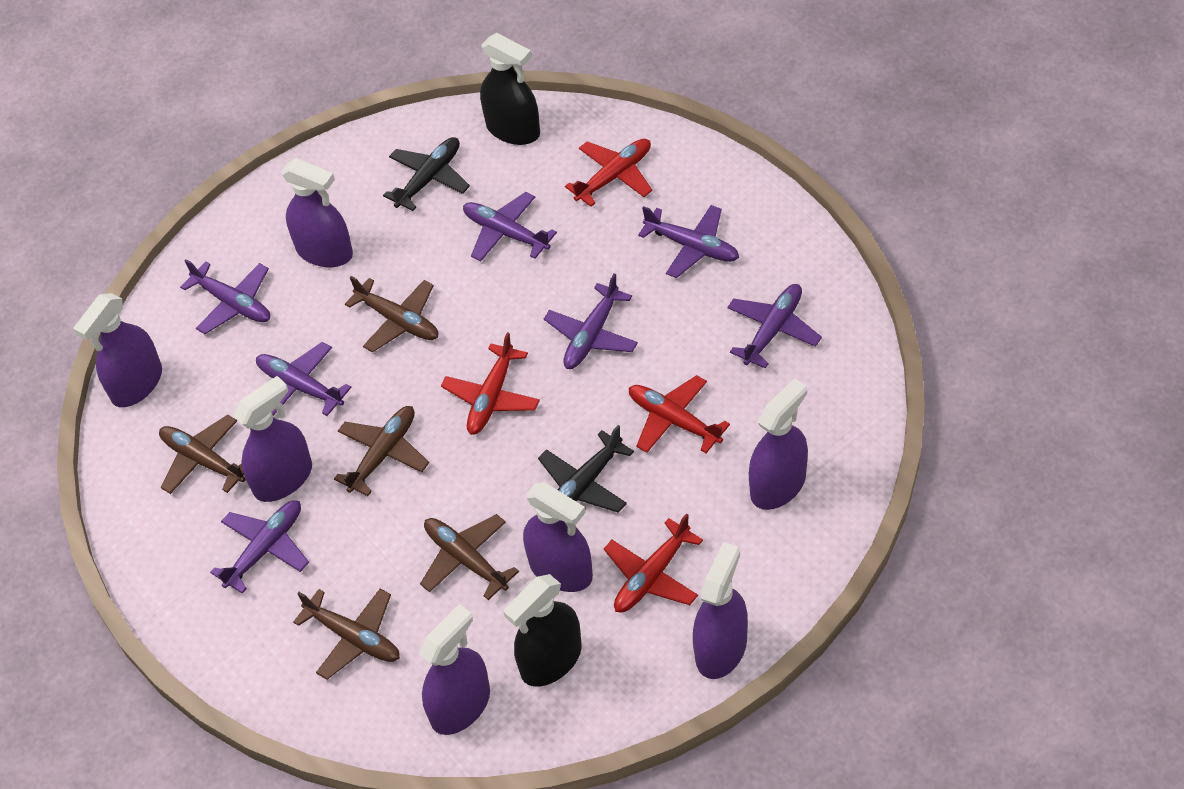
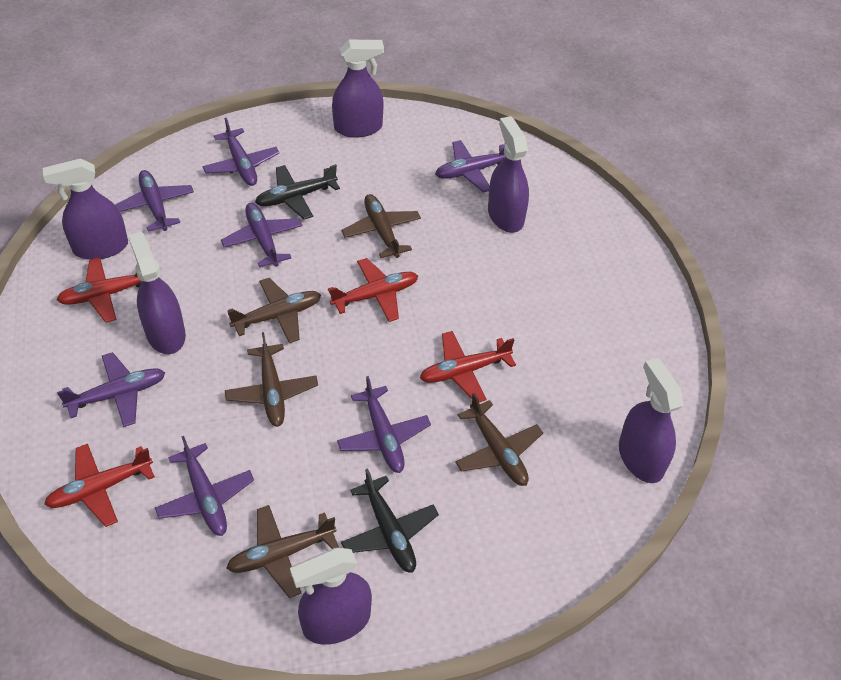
black spray bottle: [480,33,540,145] [503,574,582,687] = 2 -> none = 0
purple spray bottle: [73,293,162,407] [233,376,312,502] [281,158,353,267] [419,604,490,735] [523,482,593,592] [693,542,748,679] [749,378,808,510] = 7 -> [43,158,128,260] [128,232,186,354] [290,547,372,645] [332,40,384,138] [488,116,529,233] [619,358,684,483] = 6

